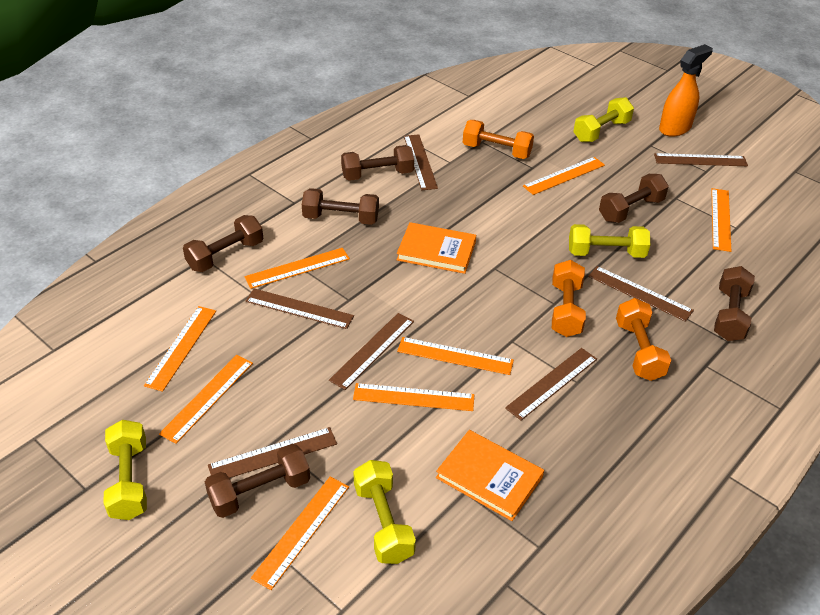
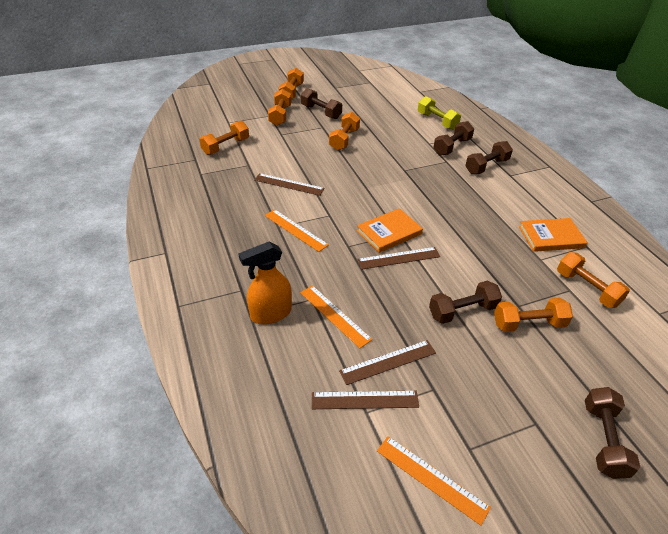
brown dumbbell: [183,215,263,272] [205,444,310,518] [302,188,379,225] [341,145,414,181] [599,174,669,223] [714,266,755,341] = 6 -> [301,88,342,119] [429,281,502,324] [433,121,474,156] [465,141,513,174] [585,387,640,479] = 5
brown ruler: [208,427,337,478] [246,289,354,329] [329,313,414,390] [404,134,438,190] [505,348,597,420] [588,266,694,322] [654,153,748,166] = 7 -> [254,173,325,196] [312,391,419,409] [339,340,436,385] [357,247,440,270] = 4
orange dumbbell: [463,120,534,159] [552,260,586,337] [616,298,671,381] = 3 -> [199,121,249,155] [268,89,291,126] [279,68,304,99] [329,112,360,151] [494,298,573,332] [557,252,630,308] = 6
orange ruler: [144,306,216,392] [159,355,253,444] [244,248,350,289] [251,477,349,590] [353,383,474,411] [397,337,514,375] [523,157,605,195] [711,188,731,252] = 8 -> [265,209,329,252] [300,285,372,348] [377,436,491,526] = 3
yellow dumbbell: [103,420,147,520] [354,460,416,564] [569,224,650,258] [573,97,634,142] = 4 -> [418,96,461,130] = 1

